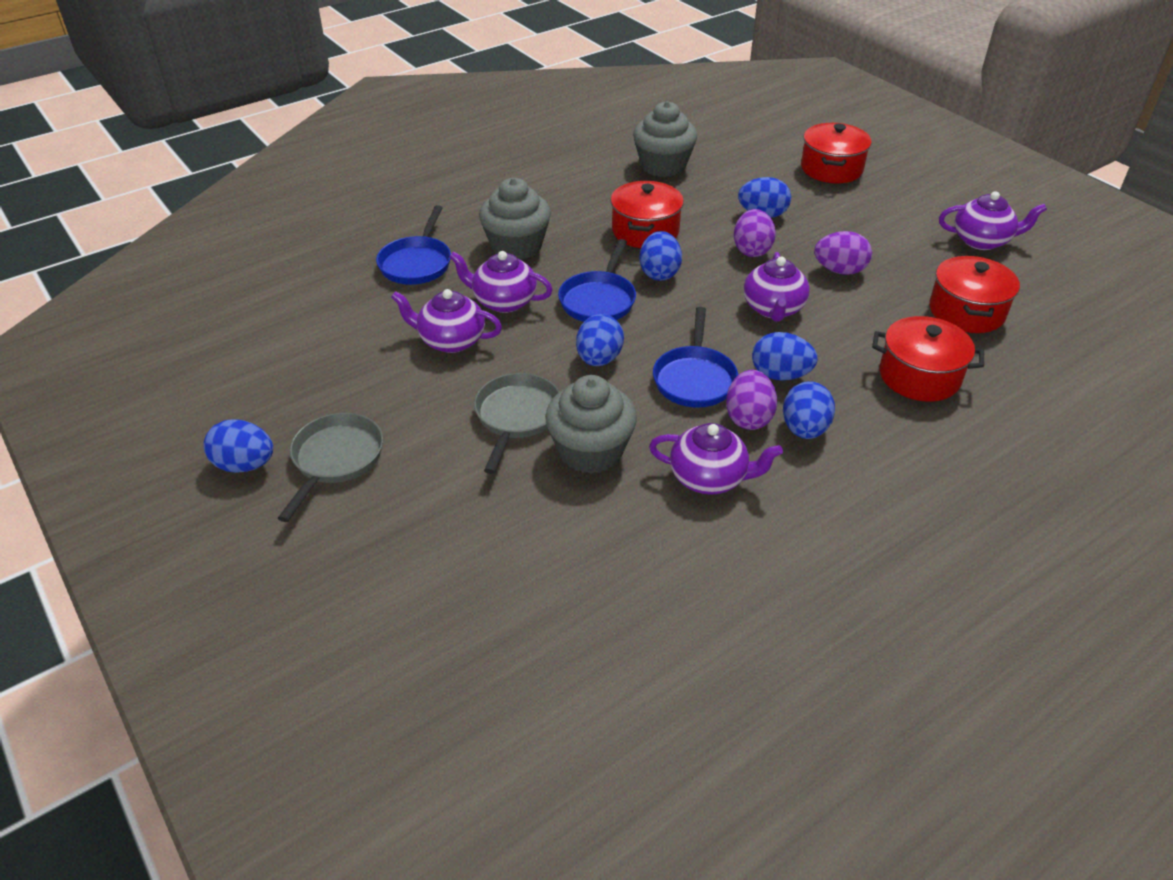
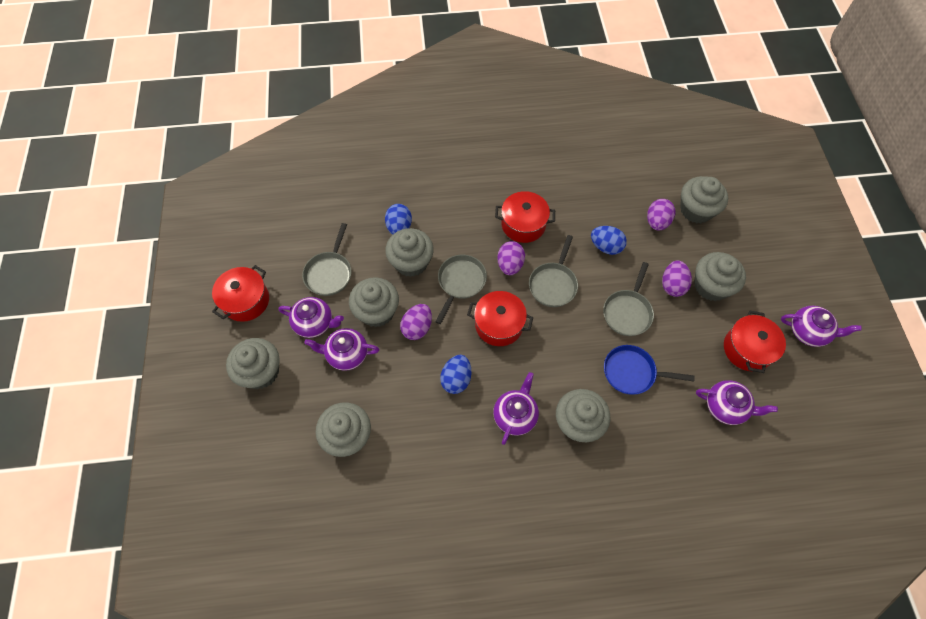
blue egg: [204,419,273,473] [576,314,624,366] [640,231,682,281] [738,177,791,218] [752,332,818,380] [783,381,835,439] = 6 -> [385,204,412,235] [440,355,471,394] [591,226,627,255] = 3
blue pan: [376,205,451,285] [558,239,636,322] [653,307,738,408] = 3 -> [604,345,695,395] = 1
grey cupcake: [479,178,551,259] [545,375,637,474] [633,101,697,177] = 3 -> [226,338,280,389] [316,402,371,457] [349,277,399,327] [385,228,434,277] [556,389,610,442] [680,176,728,223] [694,252,746,301] = 7
grey pan: [278,413,383,522] [474,373,560,474] = 2 -> [302,223,352,296] [435,255,487,324] [529,235,578,307] [603,262,654,336] = 4
purple egg: [726,370,777,430] [734,209,776,257] [814,231,872,275] = 3 -> [400,304,432,340] [497,241,525,275] [647,199,675,231] [662,260,692,297] = 4

